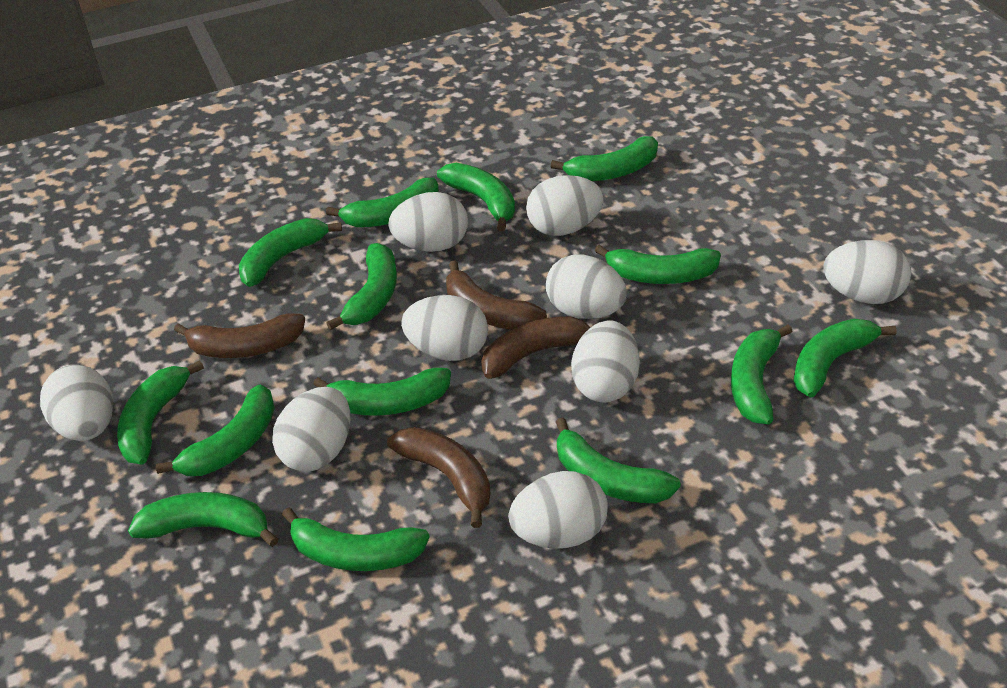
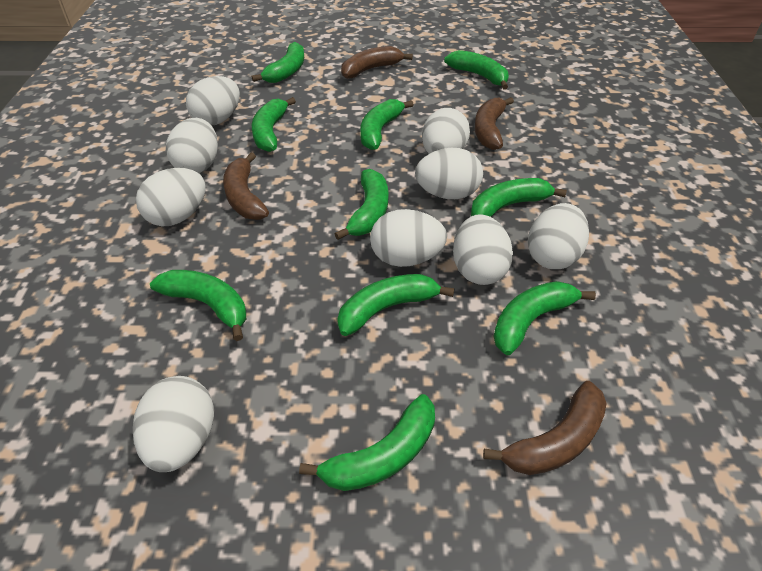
green banana: [117,360,204,465] [128,492,278,547] [156,385,275,476] [239,218,342,287] [282,507,430,571] [313,368,451,416] [326,178,439,227] [326,243,397,330] [437,163,515,231] [550,136,658,181] [556,418,681,503] [595,244,721,284] [731,325,793,424] [793,319,897,398] = 14 -> [150,270,246,341] [252,42,304,83] [252,97,296,152] [299,394,435,491] [335,169,388,240] [337,274,454,336] [360,99,414,150] [444,50,509,90] [471,178,567,217] [493,281,596,355] = 10

